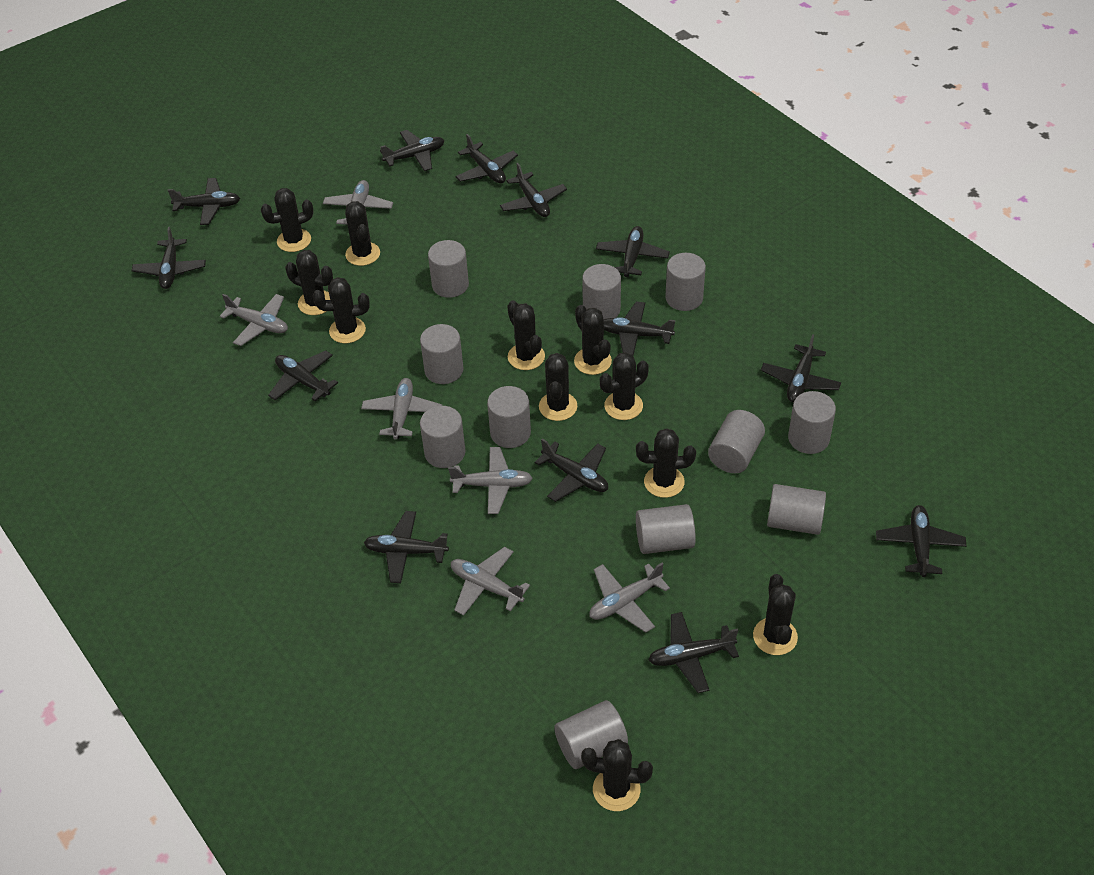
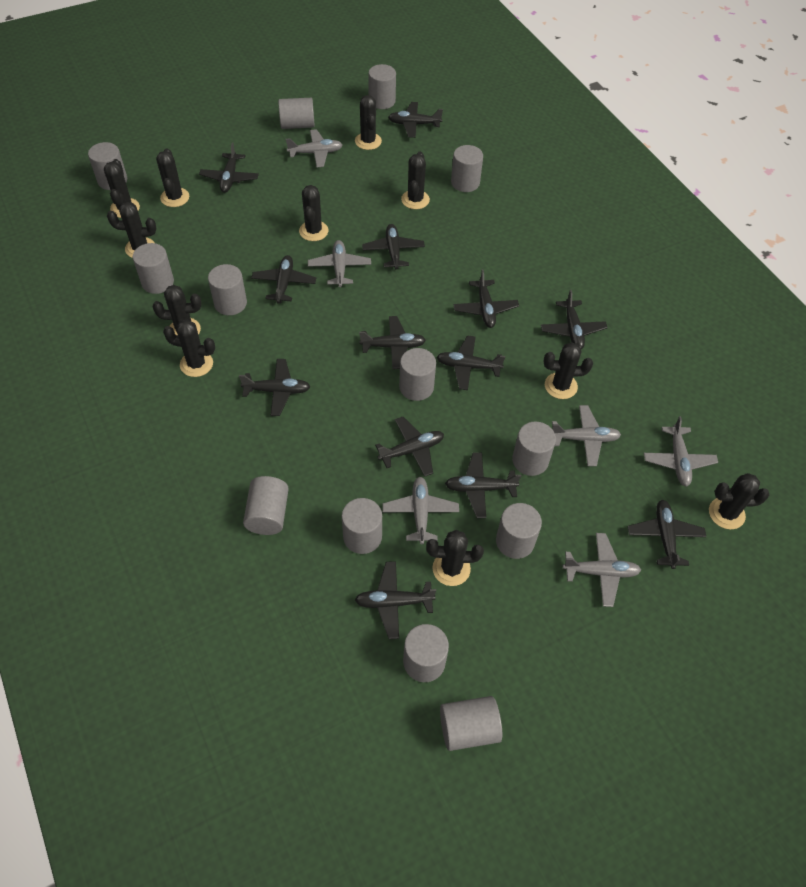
grey cylinder: [420,324,463,384] [420,406,465,468] [428,240,469,298] [487,386,531,448] [554,700,628,769] [582,264,621,319] [636,504,696,554] [665,253,706,311] [708,410,765,473] [767,484,826,535] [788,391,836,454] = 11 -> [88,142,127,190] [133,243,174,294] [208,264,247,315] [243,476,289,535] [278,98,315,129] [342,498,382,554] [368,64,396,109] [399,348,436,401] [403,624,449,682] [440,696,502,751] [451,145,483,192] [496,503,542,559] [512,422,556,476] = 13

